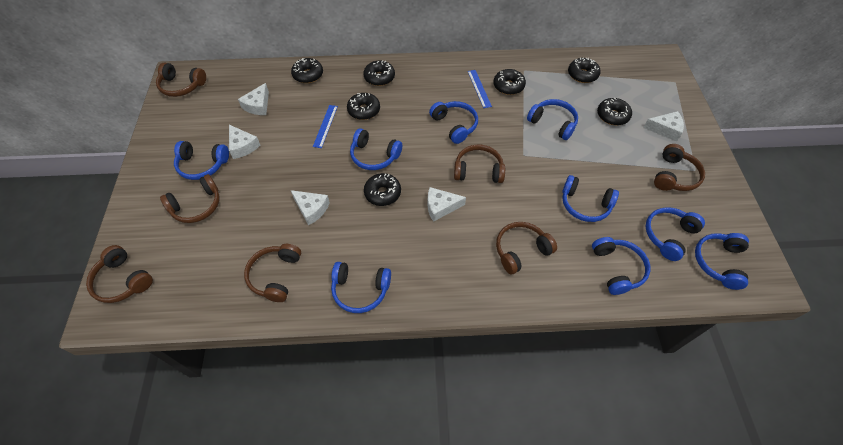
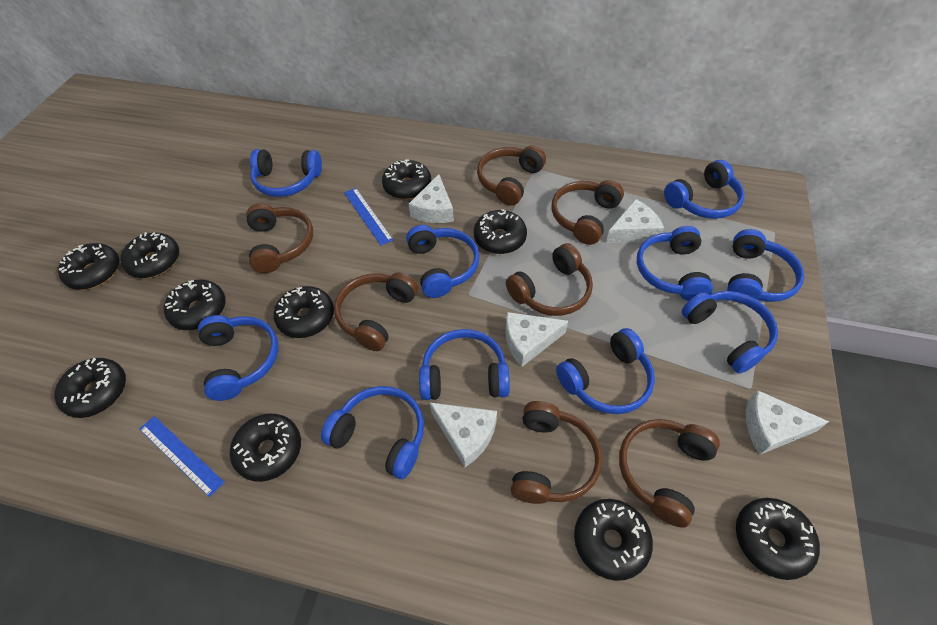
black donut: [291,58,323,83] [347,93,380,120] [363,60,395,86] [364,173,401,206] [493,69,526,95] [568,57,600,83] [597,97,632,125] = 7 -> [54,358,126,418] [58,243,119,290] [120,232,179,278] [164,279,226,330] [230,413,301,482] [273,286,334,338] [382,160,431,199] [474,209,527,254] [574,499,653,581] [736,498,820,580] = 10
blue headphones: [174,141,229,180] [331,262,391,313] [350,128,402,170] [429,101,478,144] [527,99,578,140] [562,175,619,222] [592,237,650,295] [645,207,705,261] [695,233,749,290] = 9 -> [198,315,279,401] [250,149,322,197] [321,386,424,479] [406,225,480,298] [419,329,510,400] [556,328,655,414] [637,226,713,301] [664,160,745,219] [682,291,778,374] [727,229,804,303] = 10

